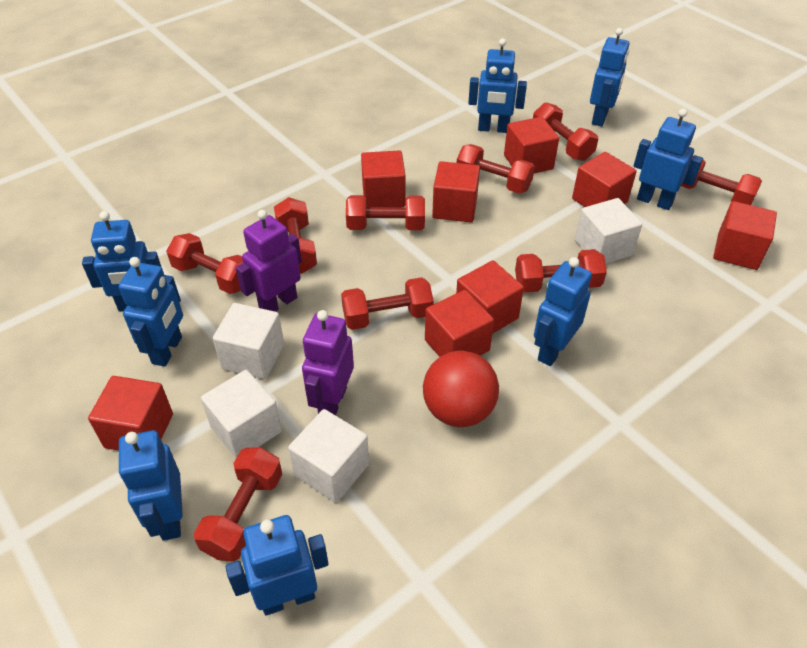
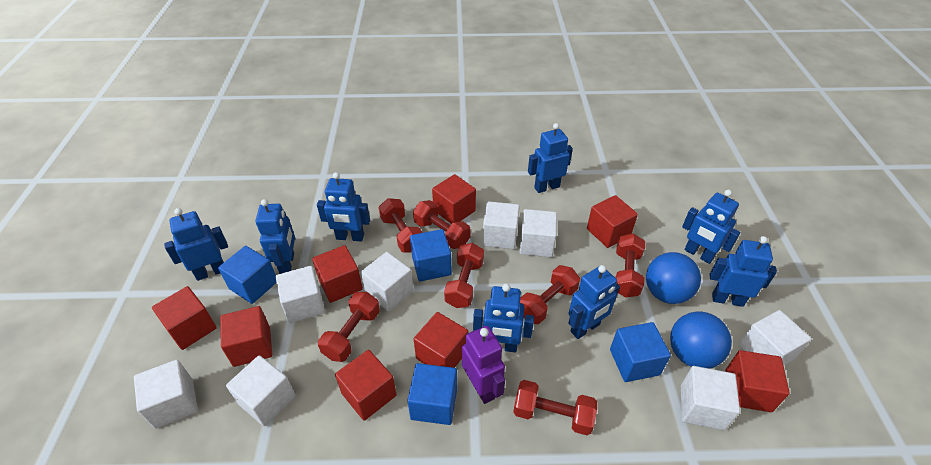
blue ball: none = 0 -> [646,252,701,304] [670,312,732,368] = 2
blue cube: none = 0 -> [218,246,277,304] [407,363,457,425] [410,229,452,282] [610,322,671,382] = 4
purple robot: [236,210,302,312] [302,310,354,415] = 2 -> [462,326,505,404] = 1
red ball: [423,351,499,427] = 1 -> none = 0
red dumbbell: [166,233,243,294] [194,447,282,561] [274,197,317,274] [341,277,434,330] [346,195,425,230] [457,144,535,194] [515,249,607,293] [533,102,598,161] [681,157,762,205] = 9 -> [318,292,380,362] [379,198,423,253] [413,200,471,249] [444,243,484,308] [513,380,597,435] [520,265,580,324] [615,233,645,298] = 7
white cube: [201,370,282,458] [213,303,284,379] [288,409,369,503] [575,198,642,264] = 4 -> [134,360,198,429] [226,355,295,426] [276,266,325,323] [361,252,413,311] [483,201,520,249] [520,209,557,257] [681,366,740,430] [739,310,811,366] = 8

